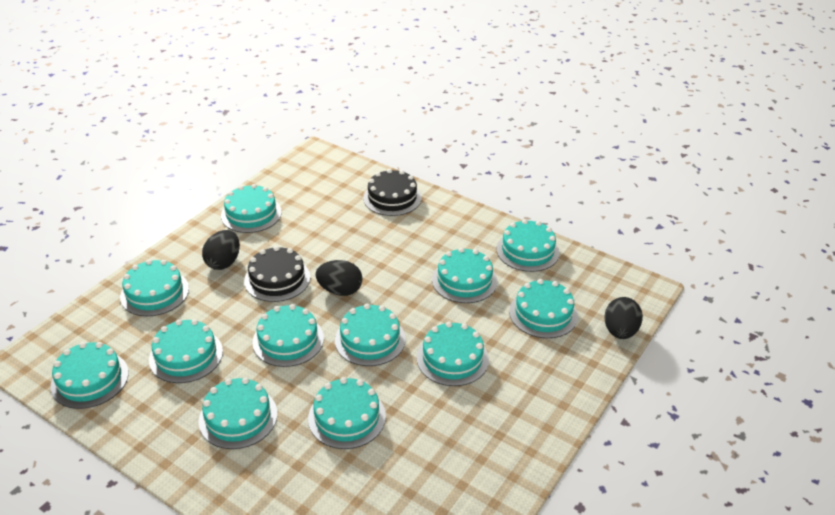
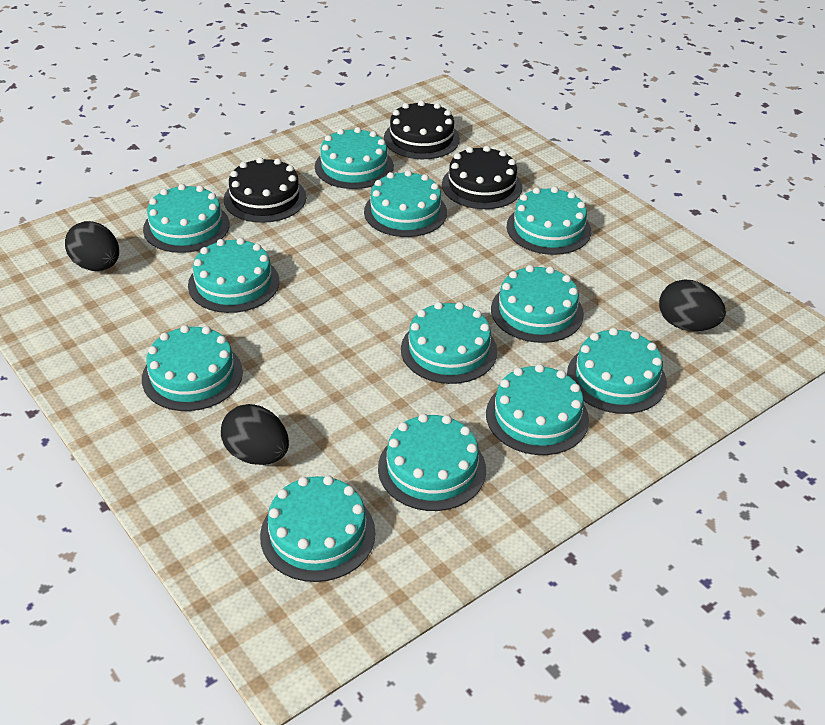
black cake: [244,246,310,302] [363,169,422,216] = 2 -> [224,157,306,223] [384,100,460,159] [442,146,522,209] = 3

